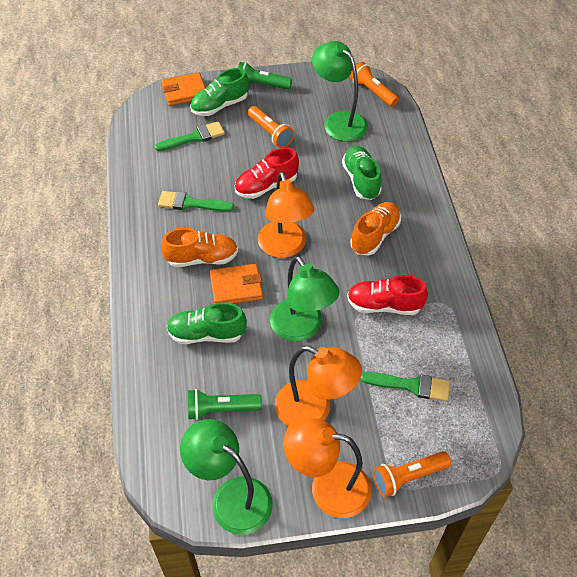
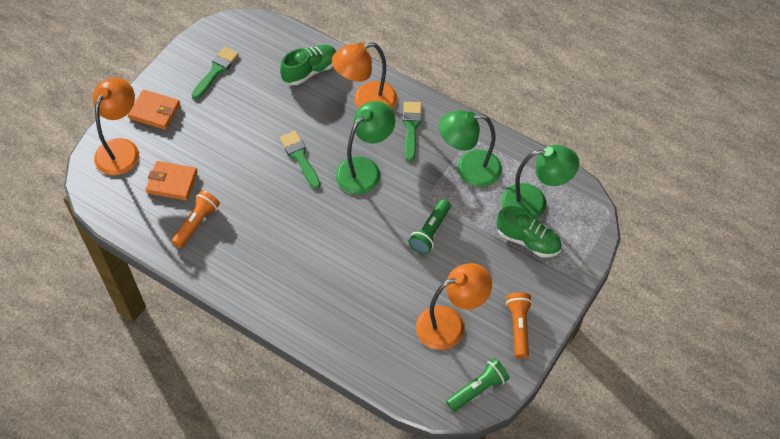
green shoe: [167,302,247,344] [190,68,249,116] [342,146,382,200] = 3 -> [280,45,337,85] [497,206,562,258] = 2
orange flashlight: [248,106,295,148] [350,62,399,107] [373,451,451,497] = 3 -> [172,190,220,248] [506,292,532,358] = 2
orange shoe: [161,228,238,267] [350,202,401,255] = 2 -> none = 0
red shoe: [235,147,299,199] [347,275,428,315] = 2 -> none = 0

